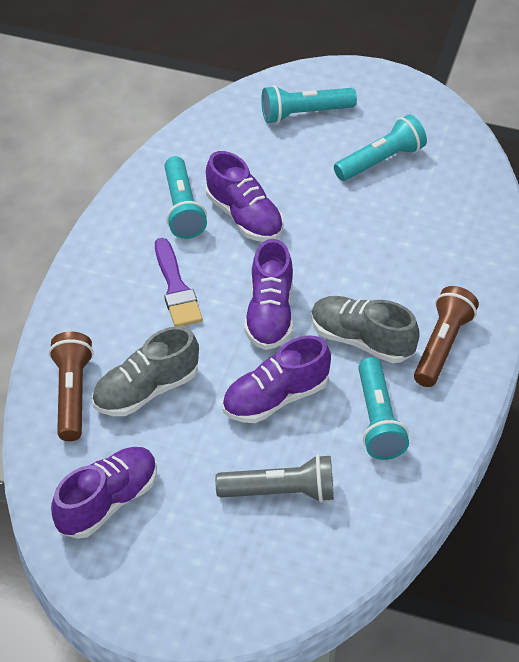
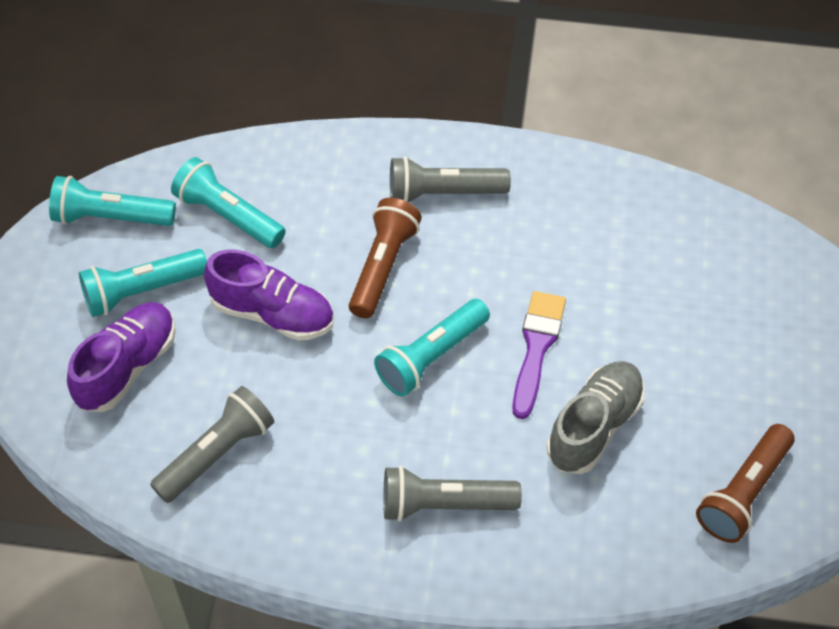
grey flashlight: [215,455,334,502] = 1 -> [150,386,274,503] [383,466,522,522] [390,156,511,203] = 3
grey shoe: [92,326,199,416] [311,296,420,363] = 2 -> [547,361,645,474] = 1
purple shoe: [51,447,157,539] [206,151,284,242] [222,336,331,423] [244,239,293,350] = 4 -> [67,302,176,412] [204,249,334,341] = 2

